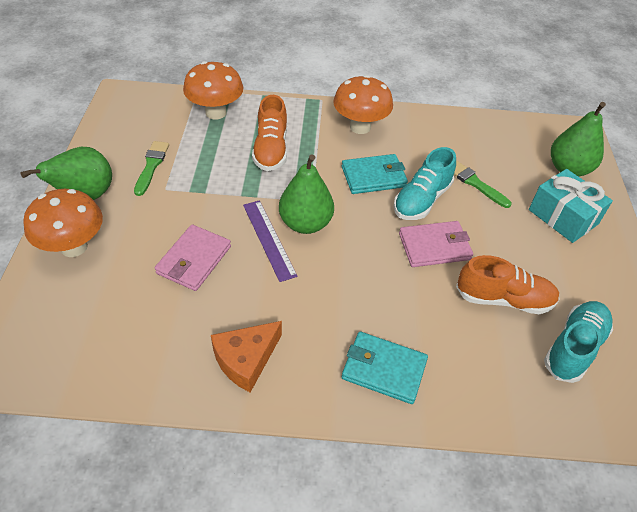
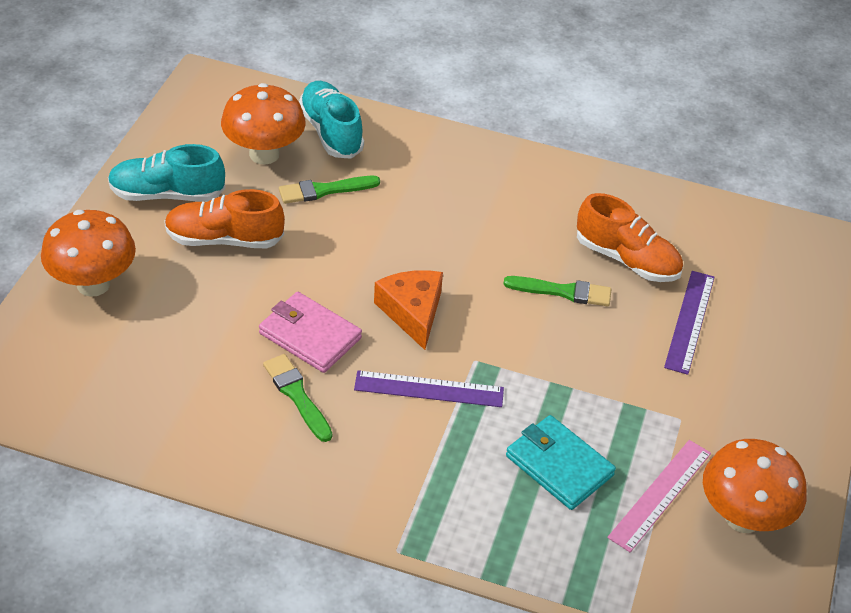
green brush: [134,141,169,196] [454,160,512,208] = 2 -> [263,354,332,442] [279,176,380,204] [503,276,611,306] = 3
green pear: [20,147,112,200] [279,154,334,234] [551,102,606,177] = 3 -> none = 0
pink ruler: none = 0 -> [607,440,711,552] = 1
pink wallet: [155,225,231,291] [399,221,473,267] = 2 -> [259,292,362,373] = 1
purple ruler: [243,200,298,282] = 1 -> [354,370,504,407] [664,271,714,375] = 2
turquoise gift: [529,169,613,243] = 1 -> none = 0
turquoise wallet: [342,154,408,194] [342,332,428,404] = 2 -> [506,415,616,510] = 1

